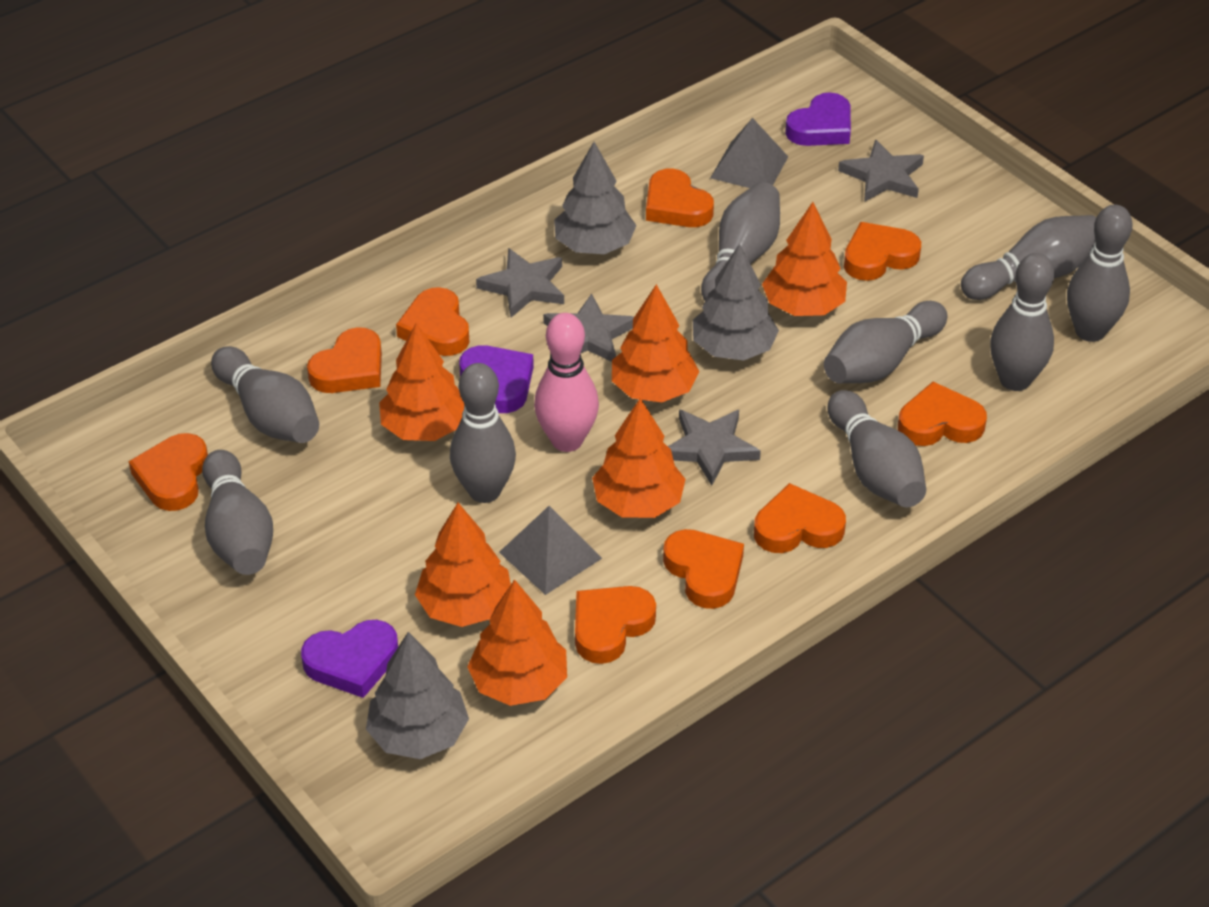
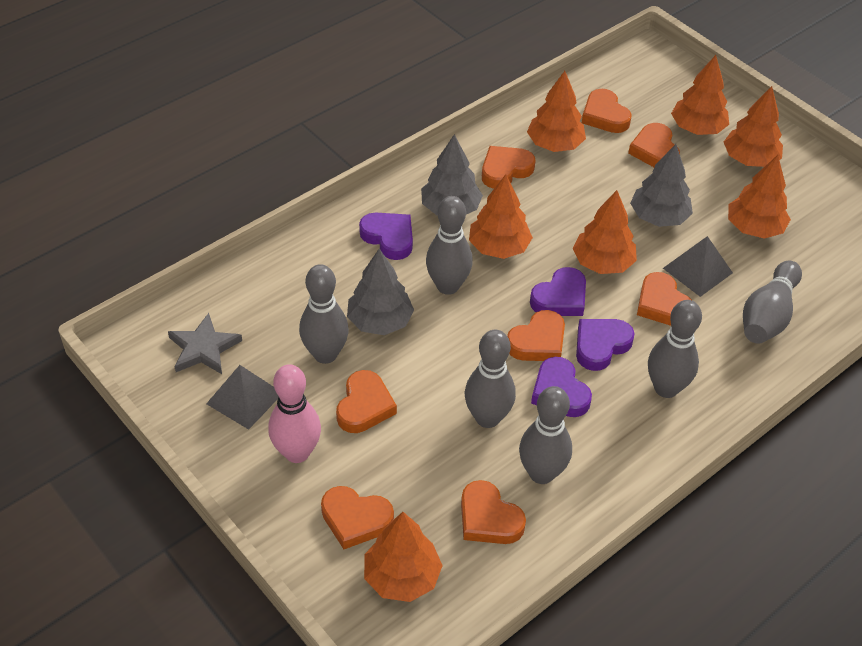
grey bowling pin: [202,450,273,575] [211,346,319,443] [450,363,516,503] [701,182,780,301] [824,301,947,383] [828,390,926,508] [961,215,1096,300] [990,253,1054,391] [1067,205,1132,342] = 9 -> [299,264,349,364] [426,196,473,295] [465,329,516,428] [519,386,572,484] [648,300,702,398] [743,261,802,344] = 6
grey star: [476,248,564,317] [543,294,634,362] [668,410,761,486] [838,139,924,202] = 4 -> [168,313,242,374] = 1
orange heart: [128,433,208,511] [307,327,382,393] [396,287,470,356] [575,586,656,664] [646,168,714,227] [663,529,744,609] [754,483,846,553] [844,222,921,281] [898,382,987,446] = 9 -> [321,486,394,549] [336,370,397,433] [461,480,526,544] [482,146,535,189] [507,310,565,361] [582,89,632,133] [628,123,680,167] [637,272,691,326] = 8
orange tree: [379,323,465,441] [415,503,511,627] [467,579,567,706] [592,398,686,518] [612,284,700,402] [762,202,847,316] = 6 -> [364,512,443,602] [469,174,533,259] [527,71,586,152] [573,190,637,274] [671,55,729,135] [724,86,783,167] [728,155,791,239] = 7
purple heart: [301,620,398,698] [459,345,534,413] [785,92,851,146] = 3 -> [359,213,413,260] [530,267,586,316] [531,357,592,417] [576,319,635,371] = 4

